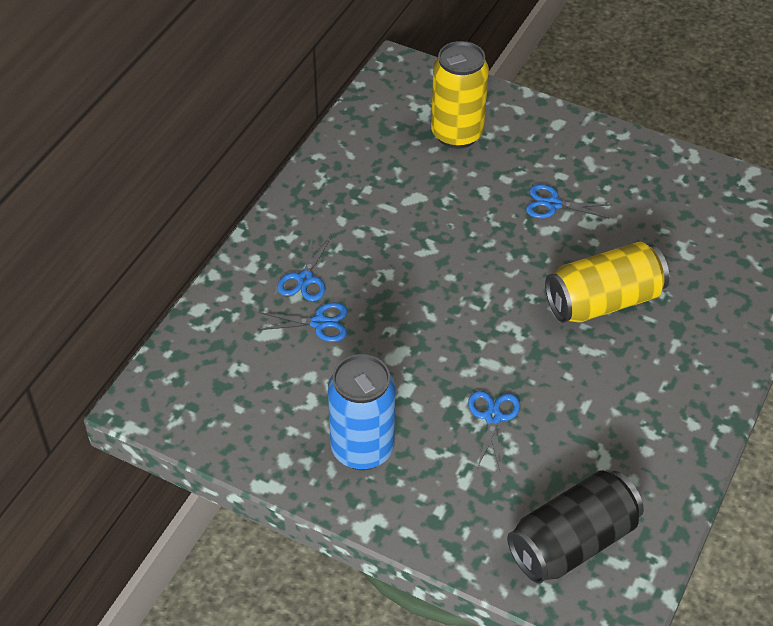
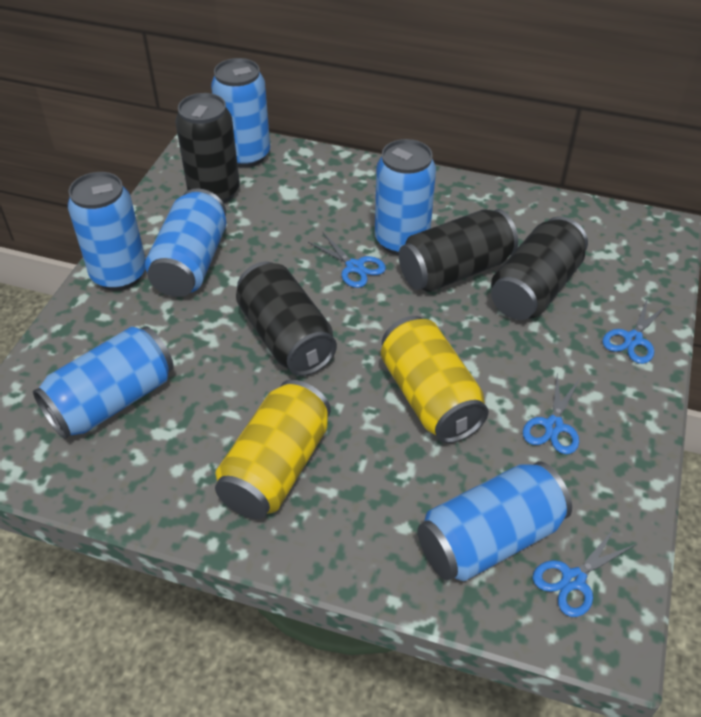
black can: [507,471,644,583] = 1 -> [175,93,240,203] [236,262,337,376] [399,209,518,292] [491,216,588,320] = 4
blue can: [328,354,395,470] = 1 -> [33,327,174,439] [68,172,146,291] [145,188,226,297] [211,58,270,168] [375,139,436,255] [418,462,572,581] = 6

